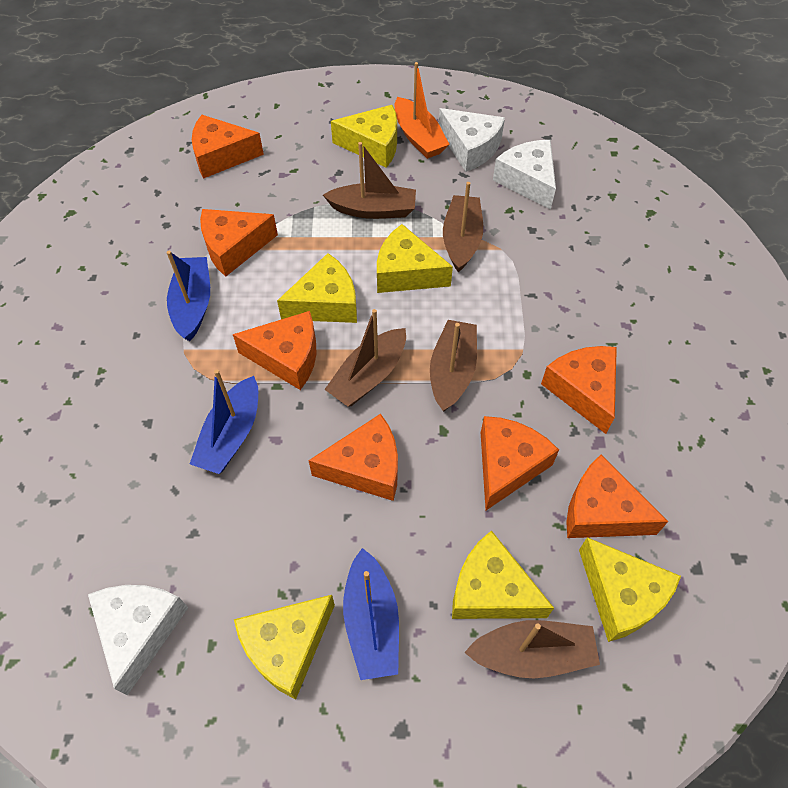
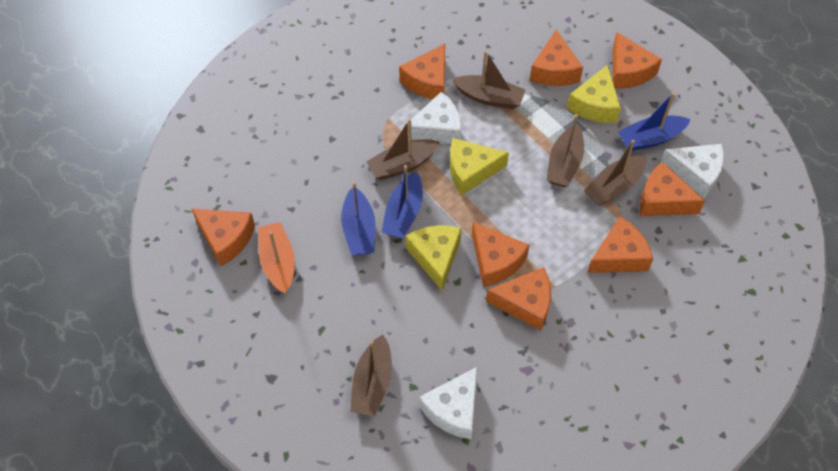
orange cheese: [192,115,264,179] [200,209,278,277] [233,311,316,390] [308,414,398,501] [481,416,559,510] [541,346,617,434] [566,454,668,538] = 7 -> [192,209,255,266] [399,44,445,99] [472,222,529,287] [486,267,551,331] [530,30,583,86] [587,216,653,273] [613,32,662,89] [640,162,705,216] = 8
yellow cheese: [234,595,335,700] [277,253,357,323] [331,105,397,168] [377,224,453,293] [452,530,554,619] [579,537,681,642] = 6 -> [405,225,462,291] [450,138,509,195] [567,65,621,123] = 3

